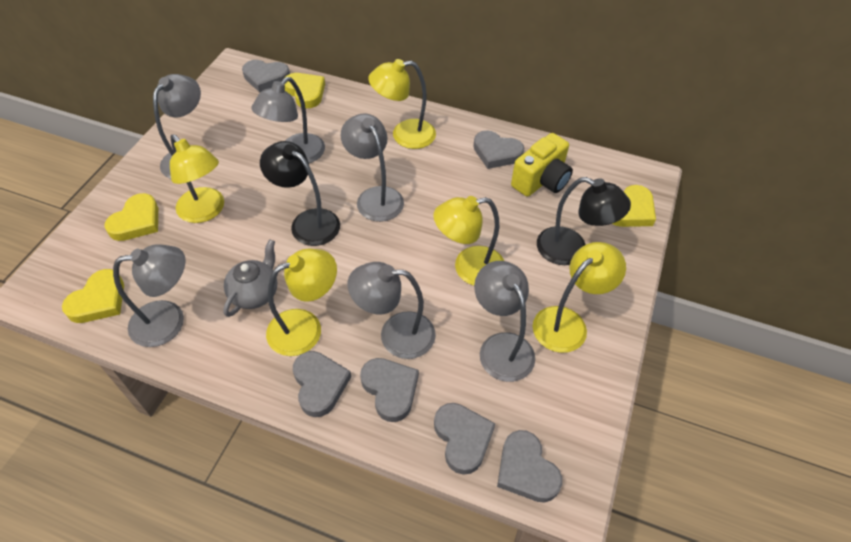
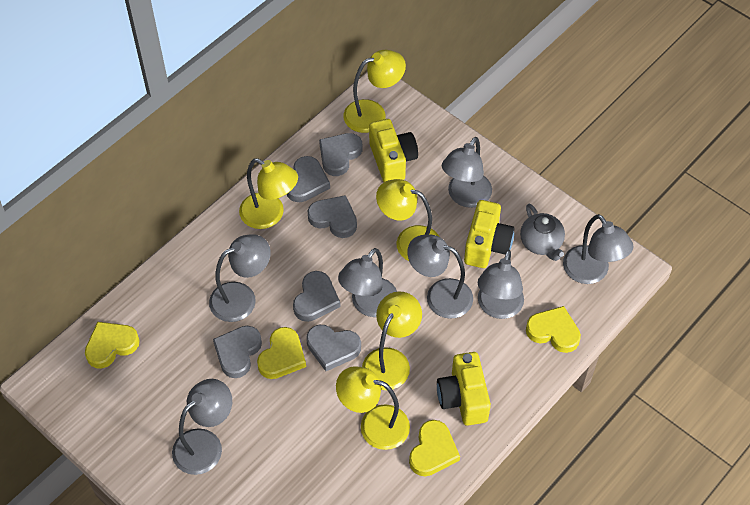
black lamp: [260,141,340,246] [537,177,631,265] = 2 -> none = 0
grey lamp: [113,244,185,347] [153,74,201,179] [252,77,325,163] [340,114,404,222] [348,262,436,359] [474,261,535,382] = 6 -> [172,379,232,475] [209,234,271,322] [338,248,397,317] [407,235,473,319] [442,137,492,208] [478,250,524,319] [563,214,633,284] = 7
yellow camera: [511,133,573,197] = 1 -> [369,119,418,182] [437,352,491,426] [464,200,515,268] = 3

